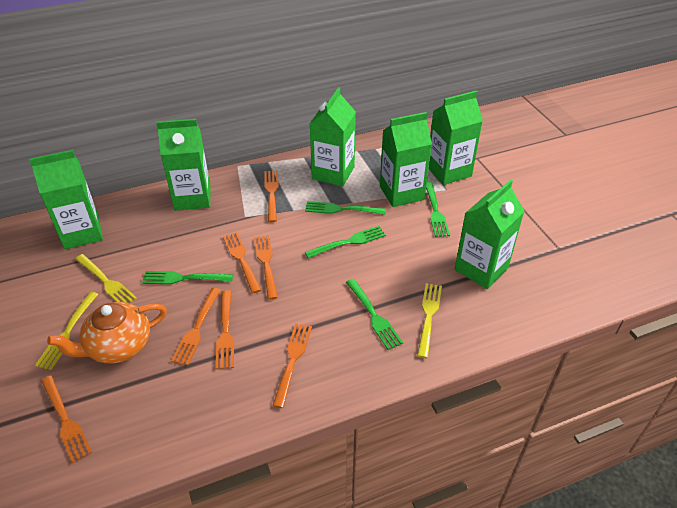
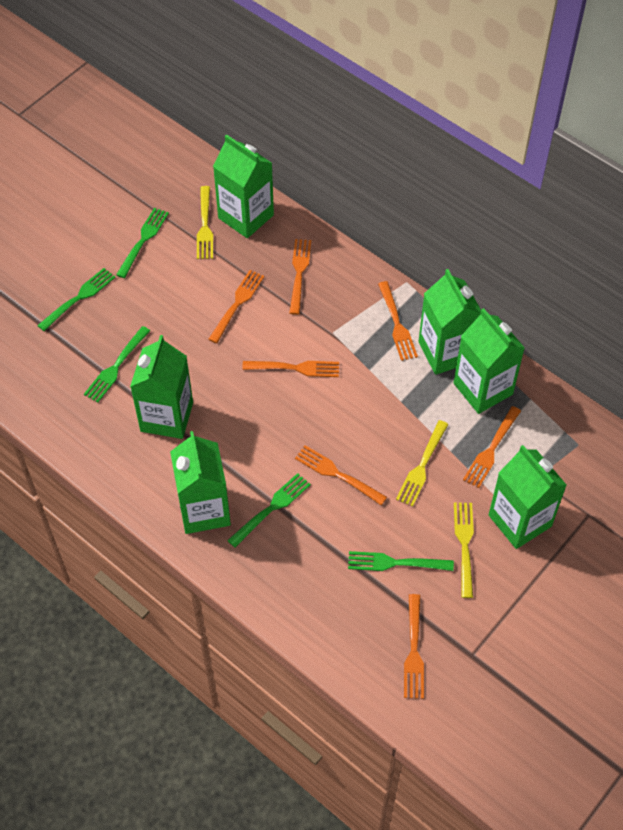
orange teapot: [47,302,167,363] = 1 -> none = 0

